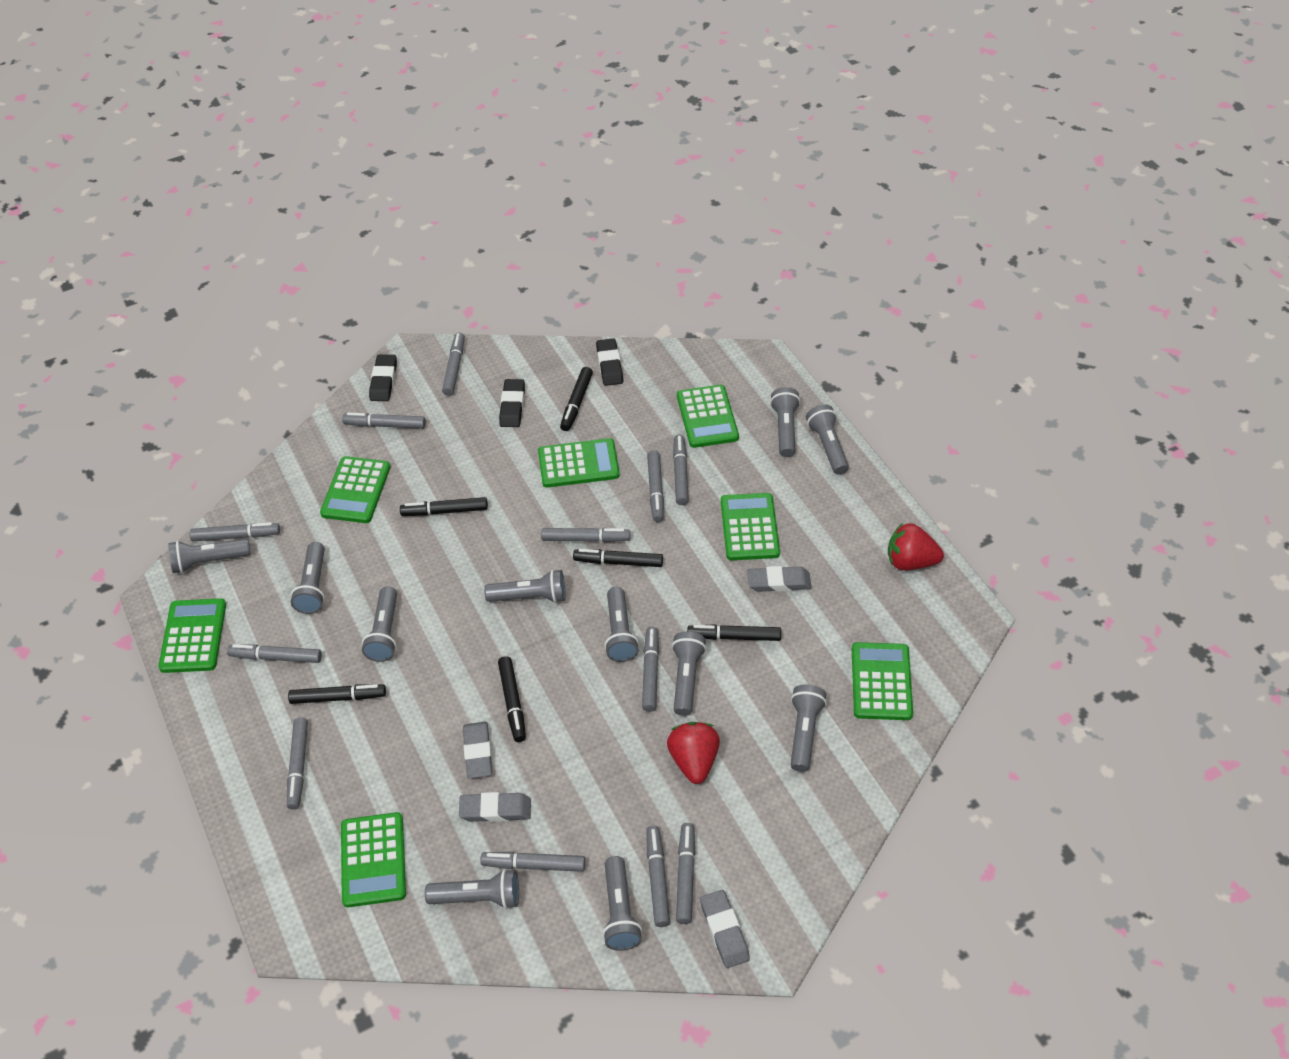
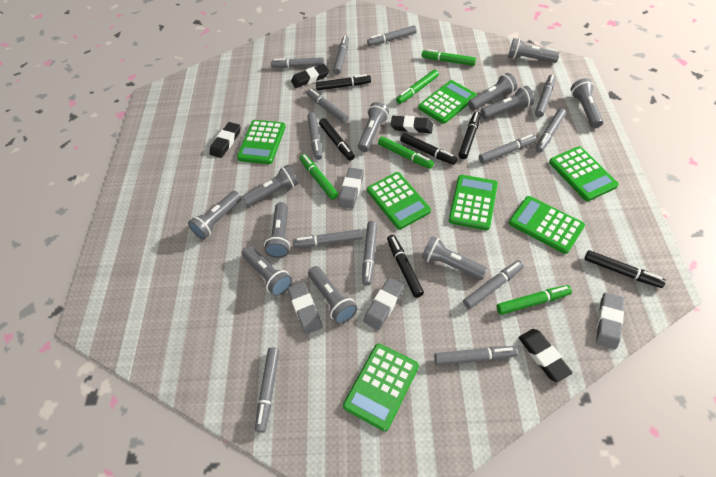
black eraser: [369,354,397,401] [499,379,525,427] [596,338,623,386] = 3 -> [210,122,241,158] [291,64,329,88] [390,115,433,133] [518,329,572,382] = 4
green marker: none = 0 -> [300,154,338,199] [378,136,434,169] [396,70,439,104] [421,49,476,66] [497,285,572,315] = 5
grey marker: [190,522,280,542] [227,644,322,663] [287,717,308,809] [342,412,426,429] [442,333,465,396] [480,852,585,872] [541,528,630,542] [642,627,659,712] [646,826,670,927] [647,450,664,522] [673,435,689,505] [676,823,695,924] = 12 -> [255,347,279,433] [271,57,324,68] [293,229,363,248] [307,89,349,123] [307,112,322,160] [333,36,349,74] [362,221,377,286] [367,25,417,46] [434,346,518,365] [463,260,524,309] [479,134,537,163] [535,75,556,117] [535,108,566,153] = 13
red strawberry: [667,722,720,784] [888,523,944,571] = 2 -> none = 0

